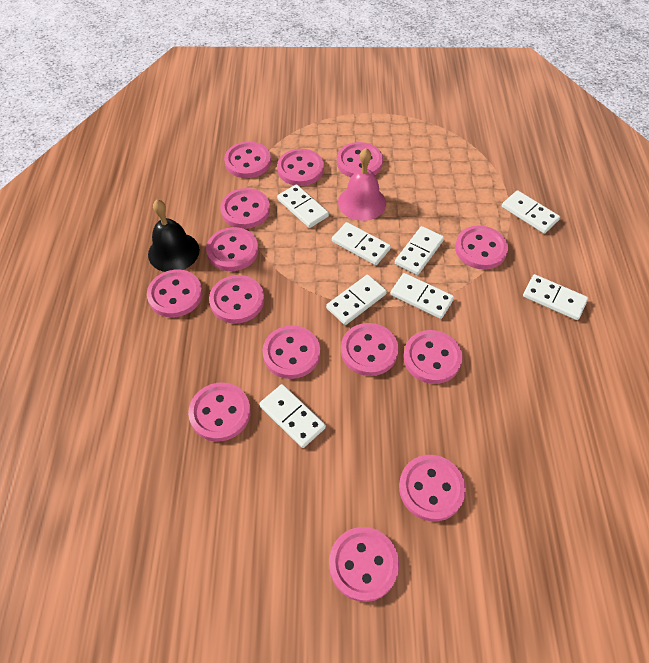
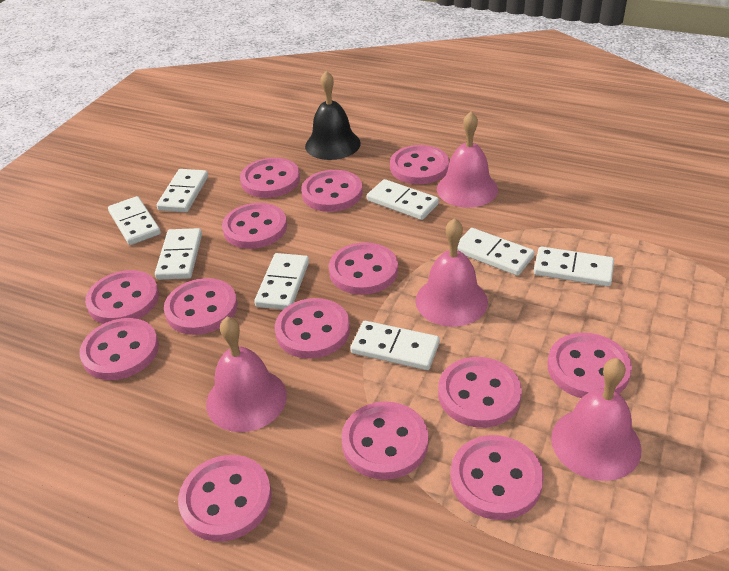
pink bell: [338,148,386,221] = 1 -> [206,317,287,432] [415,218,488,327] [437,111,498,208] [551,358,642,481] = 4

